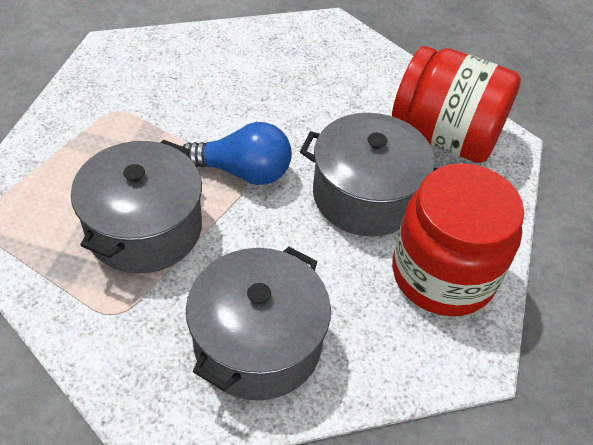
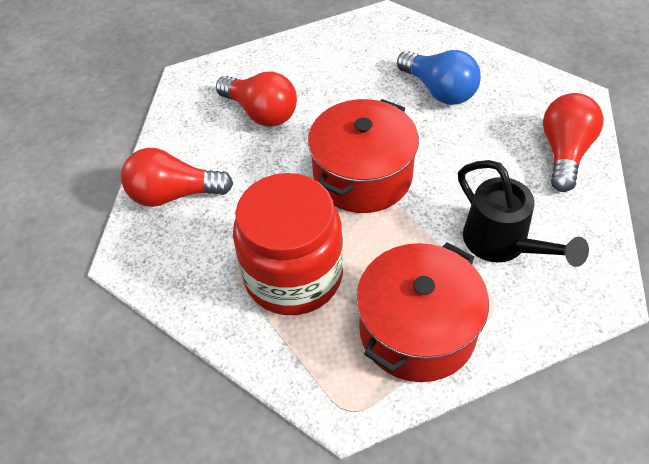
black watering can: none = 0 -> [458,160,589,267] = 1
grey pot: [71,140,202,274] [186,246,331,401] [300,113,437,237] = 3 -> none = 0
red jar: [392,46,521,163] [392,163,524,316] = 2 -> [233,173,343,315] = 1
red light bulb: none = 0 -> [121,148,233,207] [216,72,297,127] [543,93,603,192] = 3
red pot: none = 0 -> [308,99,419,213] [356,242,489,382] = 2

